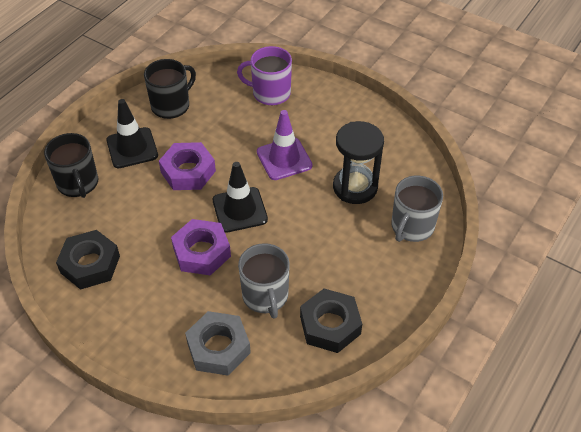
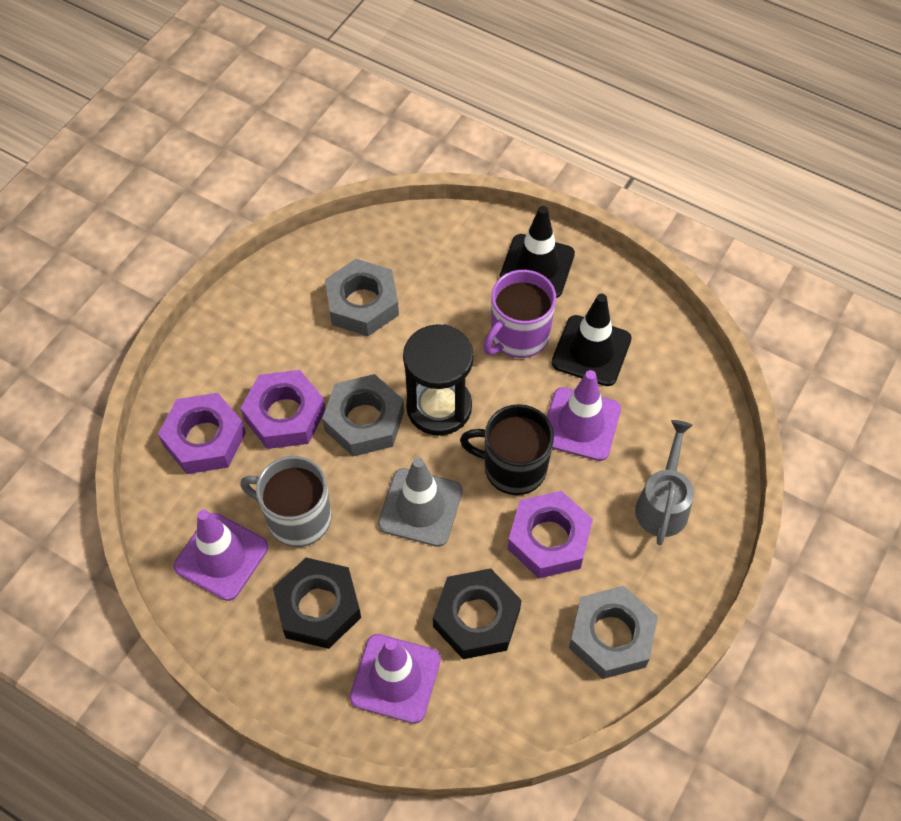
black mug: [44,133,98,198] [144,59,196,119] = 2 -> [460,404,554,495] = 1
grey mug: [238,243,290,319] [391,176,443,242] = 2 -> [240,456,331,547] = 1
grey nut: [185,311,251,376] = 1 -> [322,374,404,456] [325,259,399,336] [569,586,658,679] = 3
grey traffic cone: none = 0 -> [378,458,462,547] = 1
grey watering can: none = 0 -> [635,420,694,545] = 1
purple nut: [159,142,216,190] [171,219,231,276] = 2 -> [158,393,246,474] [241,370,325,449] [508,491,593,578] = 3
purple traffic cone: [257,110,313,180] = 1 -> [174,510,268,601] [350,634,441,724] [547,370,621,461] = 3

